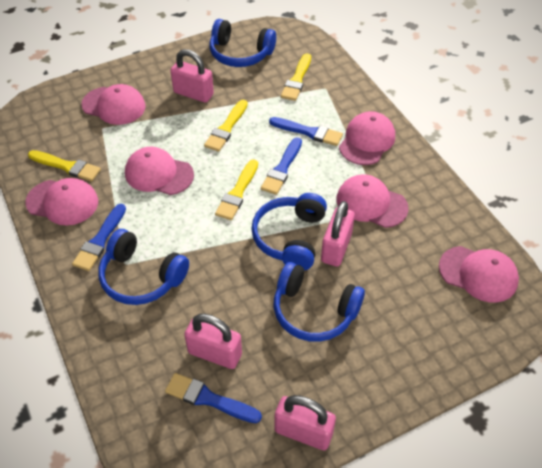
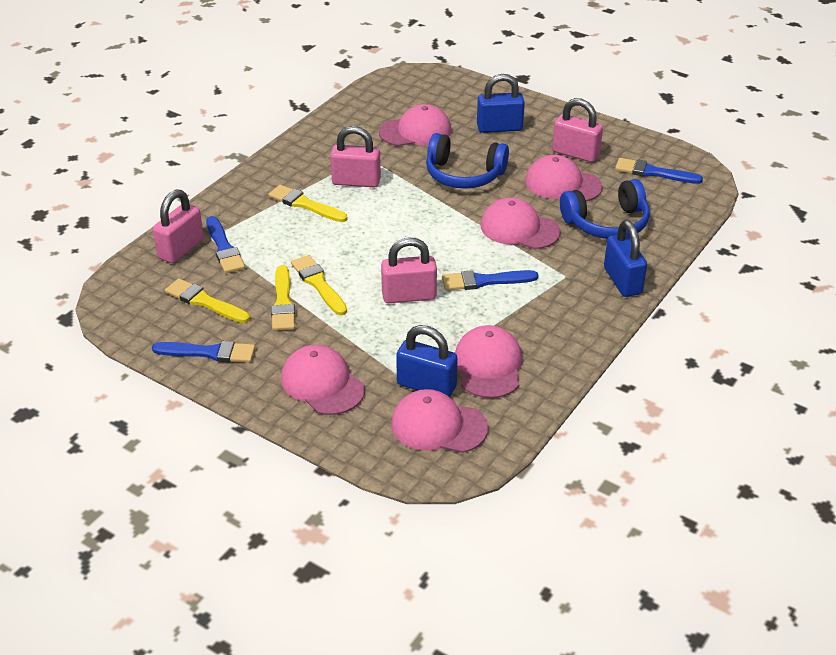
blue headphones: [98,229,189,305] [209,19,276,67] [251,193,327,270] [274,262,365,342] = 4 -> [426,133,509,189] [560,179,650,239] = 2
blue padlock: none = 0 -> [396,325,458,397] [477,74,525,133] [604,220,647,297] = 3

